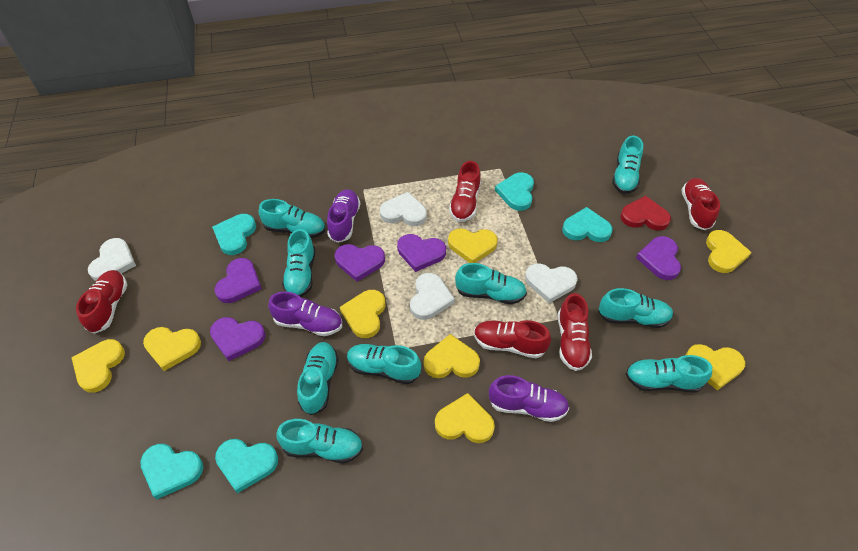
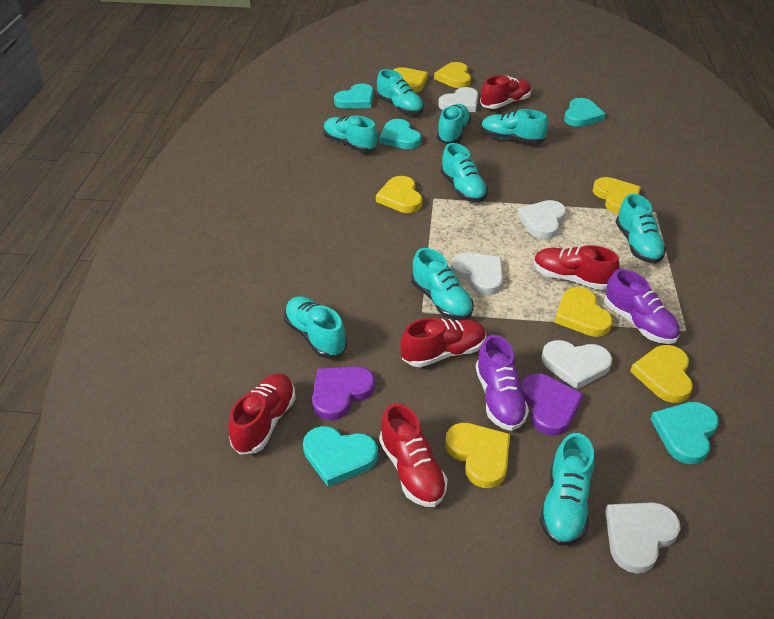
purple heart: [210,317,266,361] [215,258,262,303] [335,244,385,282] [397,234,446,272] [636,236,681,280] = 5 -> [312,367,375,420] [520,374,583,435] = 2
purple shoe: [268,292,342,336] [327,189,360,243] [489,375,569,422] = 3 -> [475,335,529,431] [604,269,680,344] = 2
red heart: [620,196,671,230] = 1 -> none = 0
white heart: [88,238,136,281] [380,192,427,226] [410,273,455,320] [525,263,578,303] = 4 -> [438,87,478,112] [451,253,503,295] [517,200,566,239] [541,340,613,390] [605,502,681,574] = 5
yellow heart: [71,339,125,393] [143,327,201,371] [340,290,385,338] [424,334,480,378] [435,393,495,443] [448,228,498,263] [685,344,745,390] [706,230,752,273] = 8 -> [376,176,422,213] [394,67,428,93] [434,62,471,88] [445,423,510,488] [554,287,613,337] [593,177,641,214] [630,345,693,403] = 7

